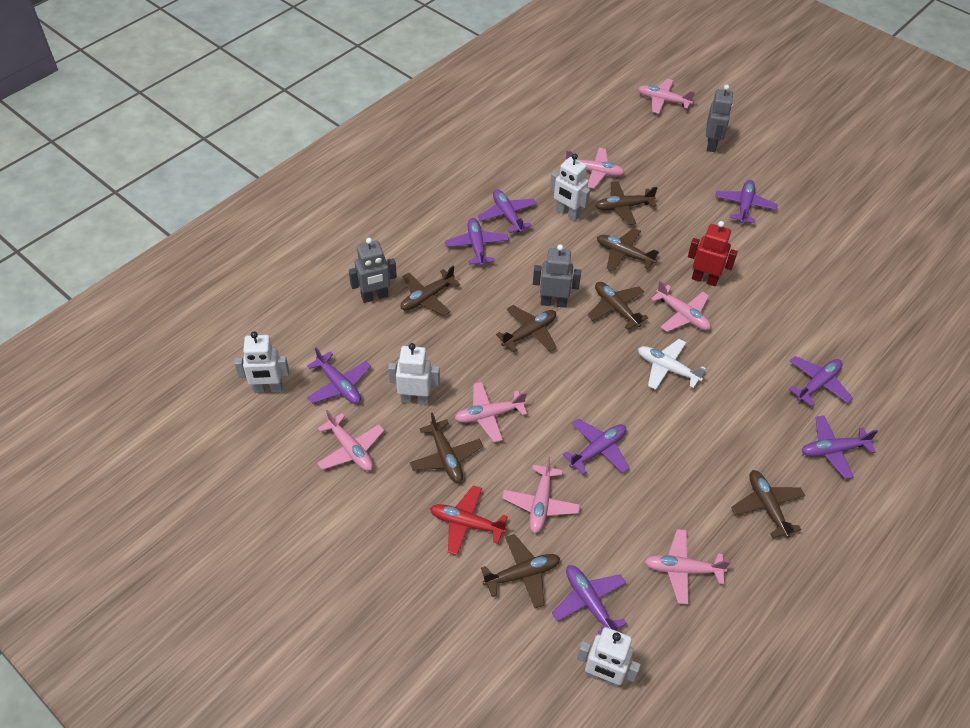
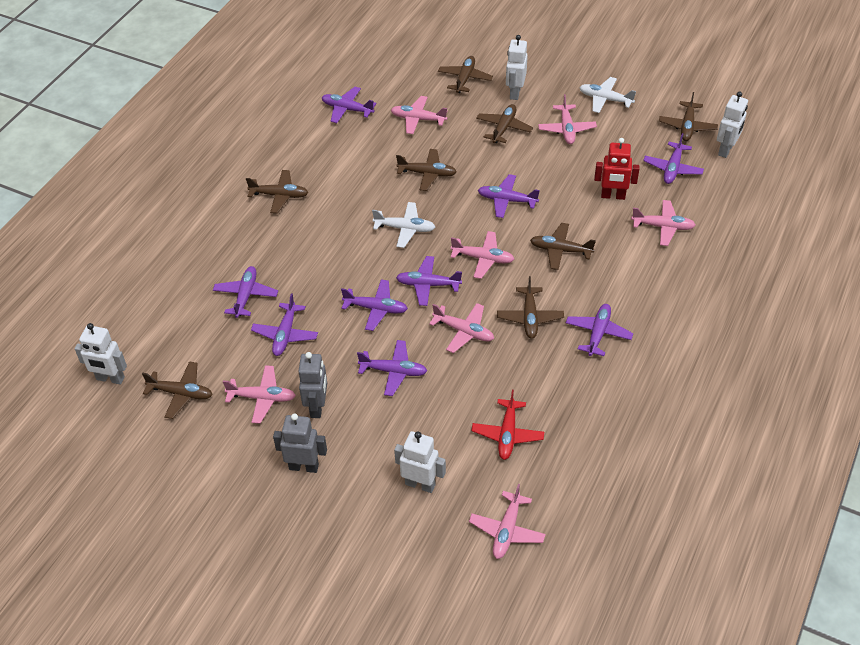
grey robot: [349,238,397,303] [533,244,581,308] [706,85,733,152] = 3 -> [273,413,327,473] [298,352,327,418] = 2
purple plane: [307,347,371,404] [445,218,509,266] [477,189,537,233] [552,565,627,635] [563,419,629,475] [715,180,778,223] [789,356,853,407] [802,415,878,479] = 8 -> [213,266,278,318] [251,293,318,356] [322,87,376,123] [341,280,408,331] [357,340,427,396] [396,256,462,306] [478,174,540,218] [566,304,633,356] [643,133,704,184] = 9
white plane: [638,339,706,390] = 1 -> [372,202,435,248] [579,77,636,113] = 2

